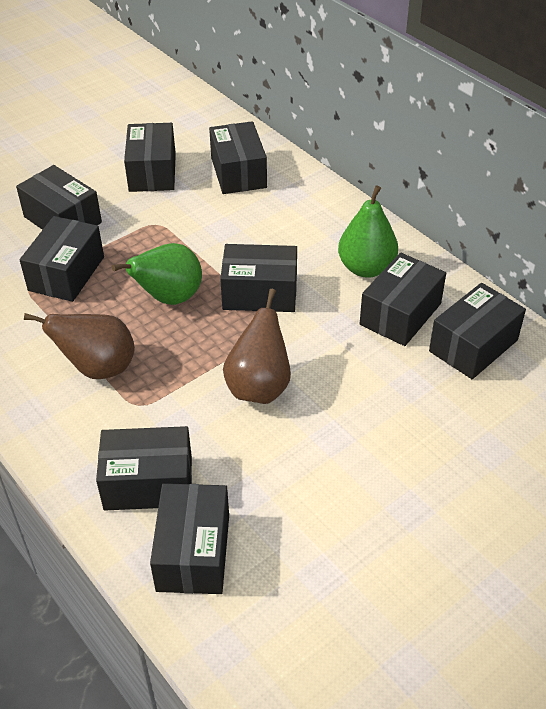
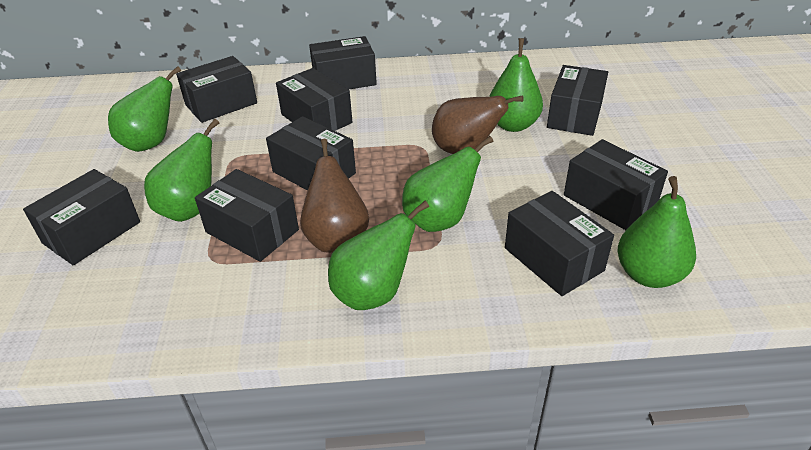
green pear: [112,243,202,305] [338,185,398,278] = 2 -> [108,66,181,152] [144,119,219,222] [328,201,429,310] [402,136,493,232] [489,38,543,132] [618,176,696,288] = 6

